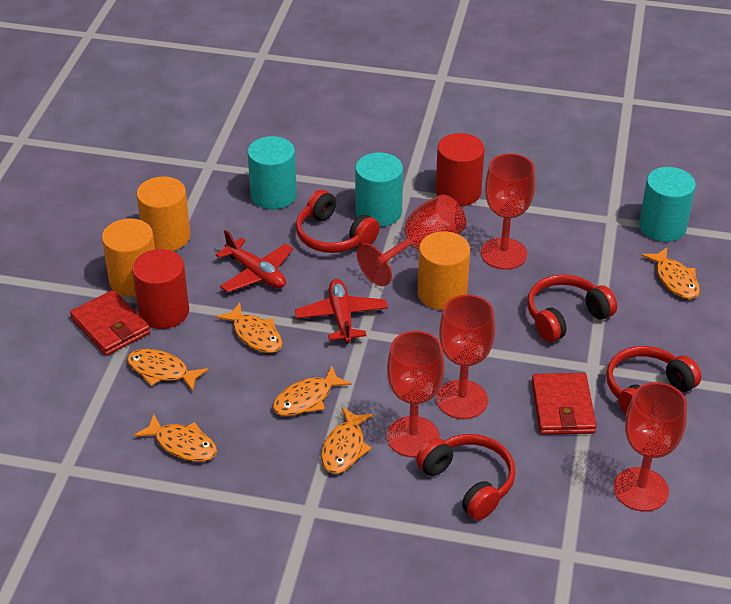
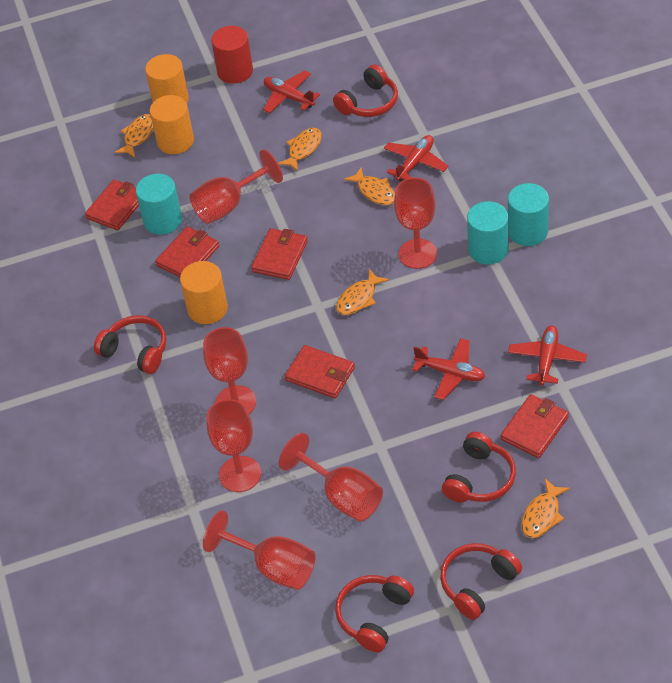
orange fish: [127,349,208,391] [134,413,217,462] [216,303,282,353] [273,365,352,416] [321,407,374,474] [641,247,700,299] = 6 -> [115,114,154,157] [278,128,322,171] [336,269,389,315] [344,168,395,205] [521,478,570,538] = 5
red cylinder: [132,249,189,329] [436,133,485,206] = 2 -> [211,26,253,84] = 1
red goblet: [357,194,466,287] [387,331,445,458] [436,295,495,419] [481,153,535,270] [613,382,687,512] = 5 -> [190,149,283,224] [203,327,256,414] [203,510,316,590] [207,399,261,492] [279,433,383,522] [394,177,437,269] = 6
red headphones: [296,190,380,253] [416,434,516,520] [527,274,617,342] [606,346,701,415] = 4 -> [94,315,167,374] [333,64,398,117] [335,575,414,652] [440,543,522,620] [442,432,516,503] = 5
red plane: [215,230,293,292] [295,279,388,344] = 2 -> [263,70,320,113] [384,135,449,182] [412,338,485,400] [508,325,587,386] = 4
red wallet: [70,290,150,356] [532,373,597,435] = 2 -> [85,180,139,230] [155,227,219,277] [251,228,308,280] [285,345,355,398] [501,394,569,458] = 5

